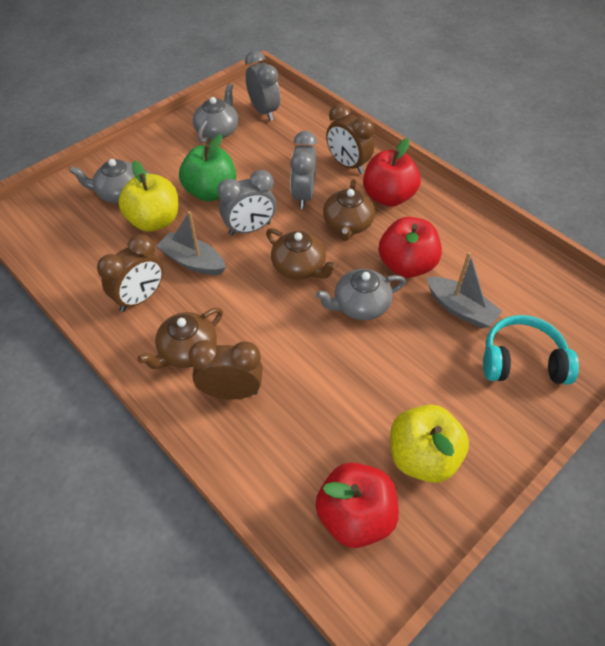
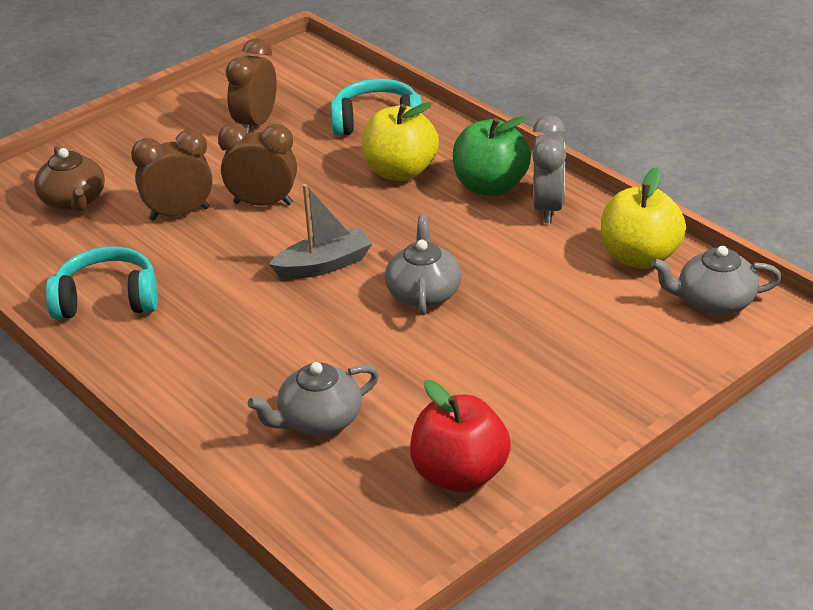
brown teapot: [137,308,223,369] [266,228,338,280] [323,180,375,241] = 3 -> [34,146,105,212] = 1
grey boat: [157,211,226,275] [427,252,503,329] = 2 -> [269,184,372,279] = 1
grey clock: [217,170,276,236] [245,51,280,121] [290,131,317,209] = 3 -> [532,115,566,223] = 1
red apple: [316,463,399,548] [363,138,421,207] [378,217,442,278] = 3 -> [410,380,511,492] = 1
turquoise headphones: [483,315,579,385] = 1 -> [46,247,158,319] [331,79,422,136] = 2

